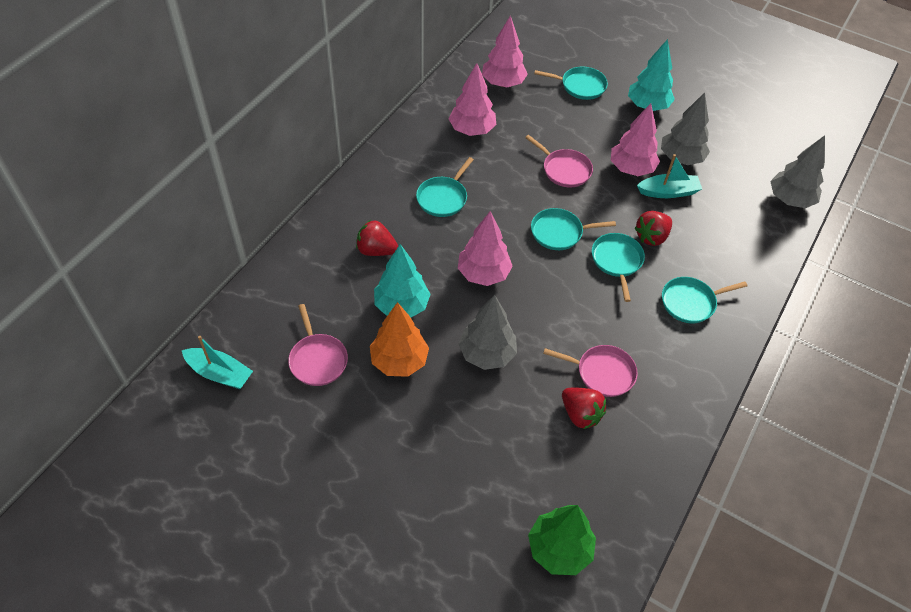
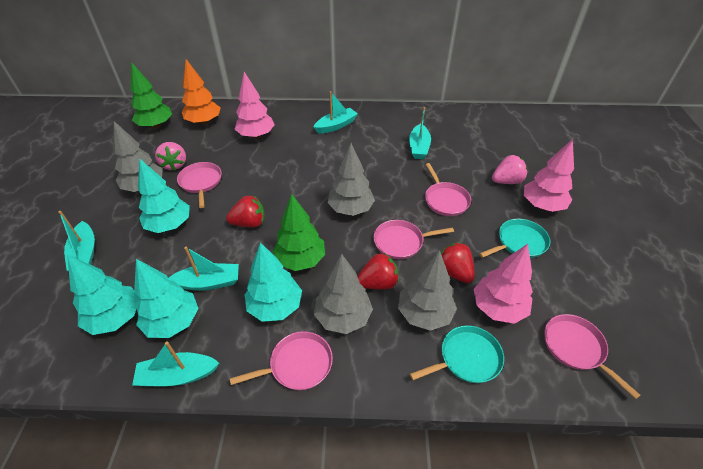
green tree: [528,505,596,575] = 1 -> [130,62,172,129] [273,194,325,271] = 2
grey tree: [459,295,517,370] [661,92,710,165] [770,135,825,208] = 3 -> [113,121,163,192] [314,254,373,334] [327,143,375,216] [398,250,457,331] = 4
pink pan: [288,304,348,386] [525,135,593,187] [543,345,638,397] = 3 -> [177,162,222,208] [230,331,333,390] [373,220,454,259] [425,163,471,216] [544,314,640,399] = 5
pink strawberry: none = 0 -> [155,142,186,171] [492,155,528,184] = 2
pink tree: [449,63,496,136] [458,211,513,286] [482,15,528,87] [611,103,660,176] = 4 -> [235,72,275,139] [474,244,533,324] [524,139,574,212] = 3
turquoise boat: [182,336,253,389] [637,154,702,198] = 2 -> [59,211,95,271] [132,341,219,386] [168,247,239,291] [314,91,358,134] [409,107,431,159] = 5
turquoise pan: [416,157,474,217] [531,208,616,250] [534,67,608,100] [592,233,645,302] [662,277,747,323] = 5 -> [410,326,504,383] [479,219,550,258] = 2
turquoise tree: [374,244,431,317] [628,39,675,111] = 2 -> [67,255,137,335] [134,259,198,338] [138,159,190,233] [245,242,302,322] = 4

